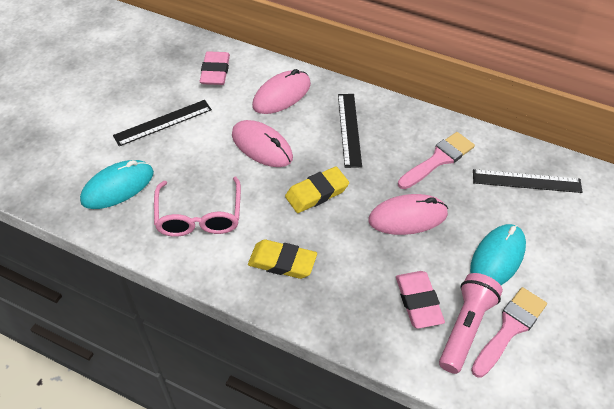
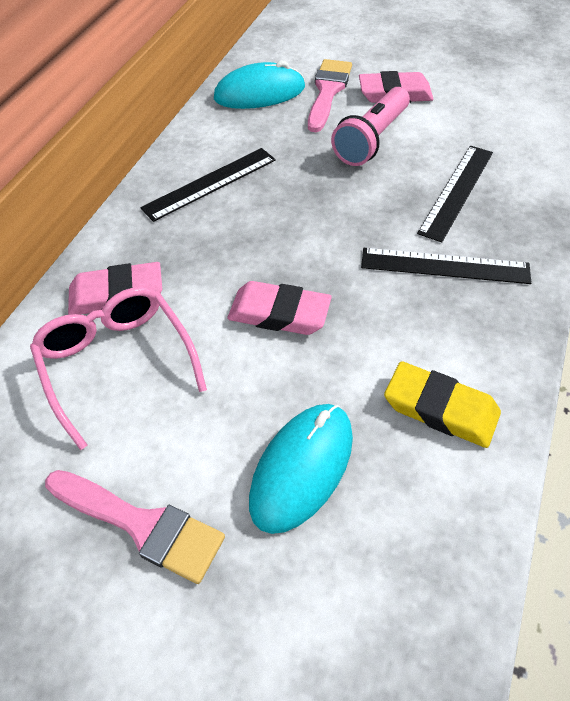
pink eraser: [200,51,230,85] [396,271,445,329] = 2 -> [68,262,162,315] [228,281,332,335] [359,71,433,103] = 3
pink mouse: [232,120,293,167] [252,69,311,114] [368,194,448,235] = 3 -> none = 0
yellow eraser: [248,240,317,279] [285,166,349,213] = 2 -> [384,361,501,448] = 1

